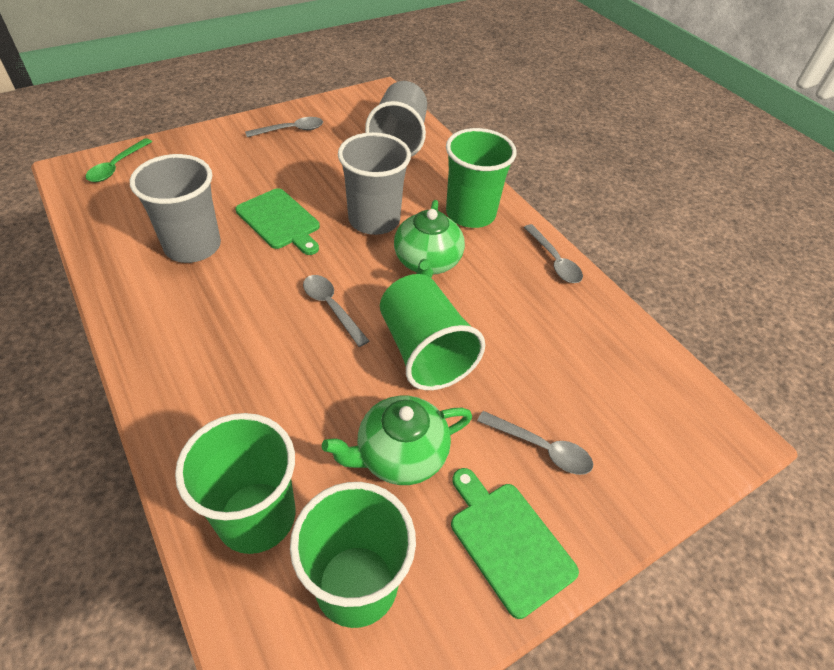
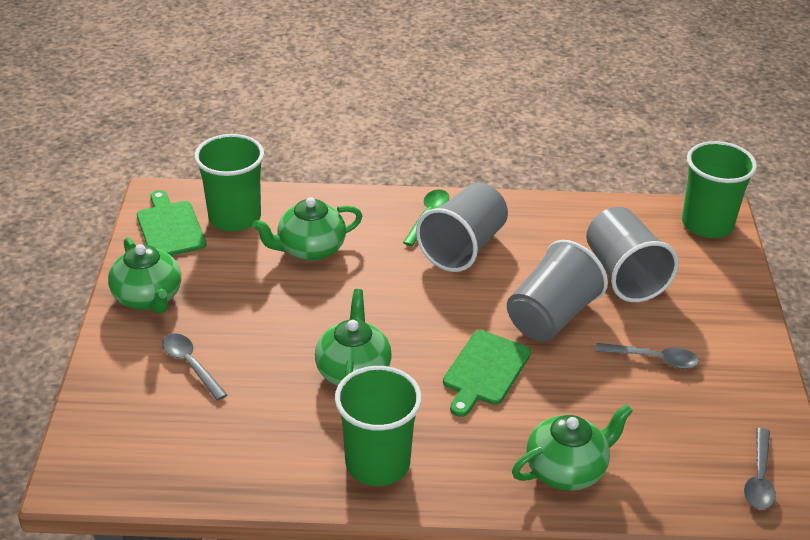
green cup: [175,413,295,554] [290,482,416,628] [380,274,485,390] [446,128,517,228] = 4 -> [194,134,264,231] [335,366,422,486] [682,141,757,238] = 3
green teapot: [322,396,472,485] [394,200,465,278] = 2 -> [108,237,181,314] [252,197,362,261] [315,289,392,386] [512,404,633,491] = 4
grey spoon: [245,117,323,137] [303,275,369,347] [477,411,593,475] [524,224,583,283] = 4 -> [162,333,228,401] [596,343,699,369] [744,428,776,510] = 3

